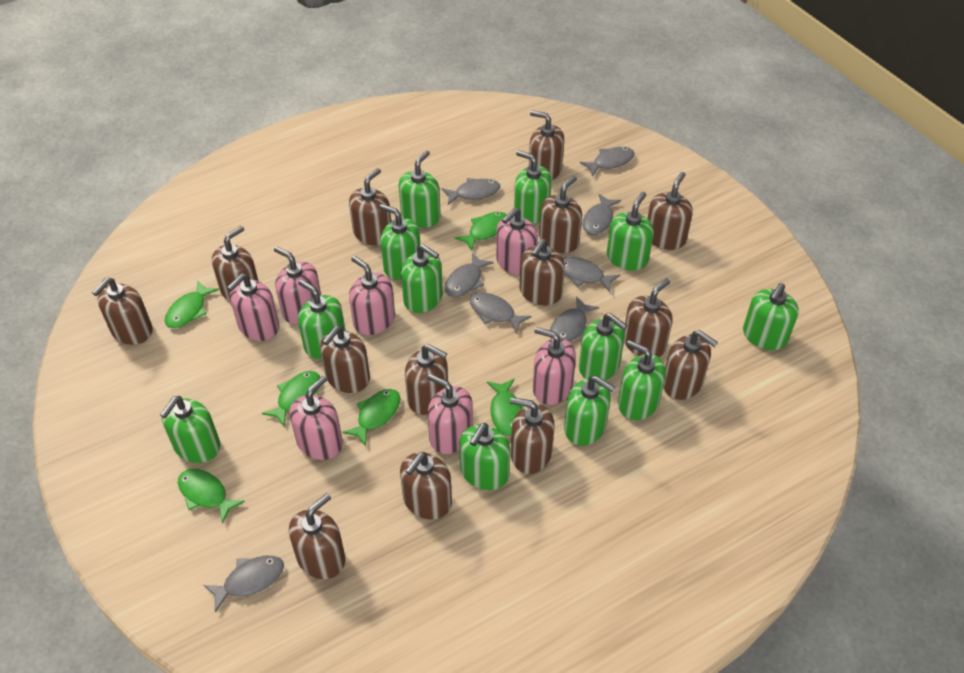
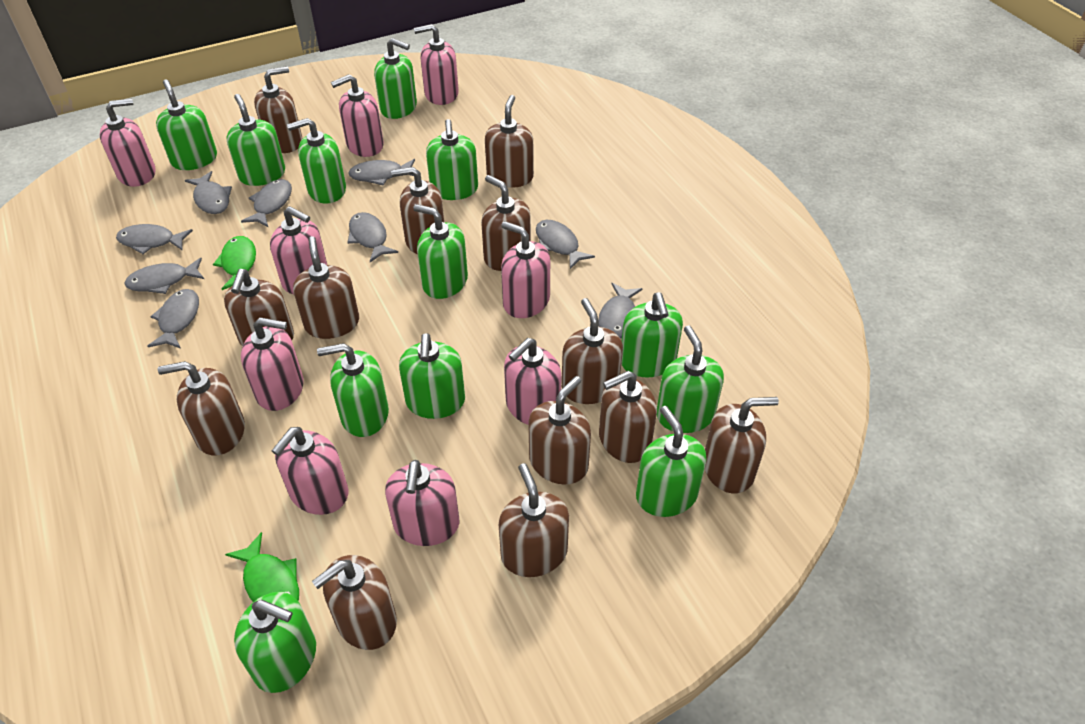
brown soap dispenser: [92,278,153,345] [212,226,258,302] [289,493,345,579] [320,326,370,393] [349,168,391,246] [400,452,452,520] [405,344,448,415] [510,397,555,474] [520,239,565,305] [529,110,564,180] [539,176,582,253] [624,278,673,357] [647,172,693,250] [663,330,718,400] = 14 -> [158,361,245,456] [224,269,294,346] [254,66,303,153] [293,236,359,339] [312,555,397,650] [391,167,444,254] [481,175,531,271] [485,95,534,188] [499,463,569,577] [528,376,591,484] [562,298,623,404] [599,371,657,463] [705,397,779,494] = 13
green fish: [165,280,219,328] [178,469,245,524] [262,371,320,427] [342,389,400,446] [455,212,507,251] [487,378,525,436] = 6 -> [213,236,256,290] [225,532,299,602] = 2
grey fish: [204,556,284,613] [441,178,500,205] [445,253,494,297] [469,292,532,334] [550,296,599,342] [563,257,620,292] [580,147,635,177] [583,194,621,235] = 8 -> [116,224,193,254] [124,258,204,294] [148,289,199,349] [185,171,232,214] [241,179,292,227] [347,212,398,262] [348,159,415,186] [536,220,595,269] [598,283,643,339] = 9
pink soap dispenser: [227,273,280,341] [274,246,321,324] [290,376,343,460] [349,256,395,335] [427,374,473,454] [496,208,538,275] [533,327,576,405] = 7 -> [100,99,156,187] [241,317,304,411] [270,206,327,294] [272,427,348,515] [331,74,384,157] [385,460,459,546] [414,24,459,105] [501,221,550,318] [504,338,562,425] = 9

